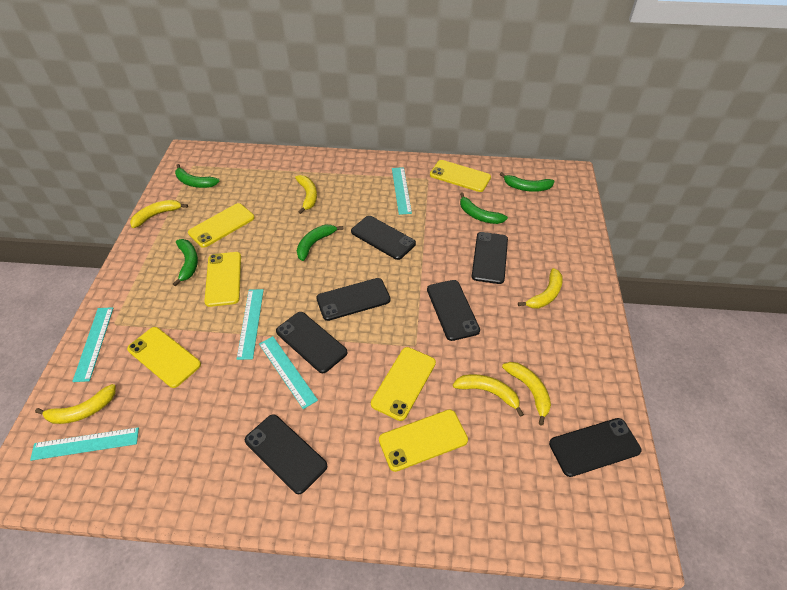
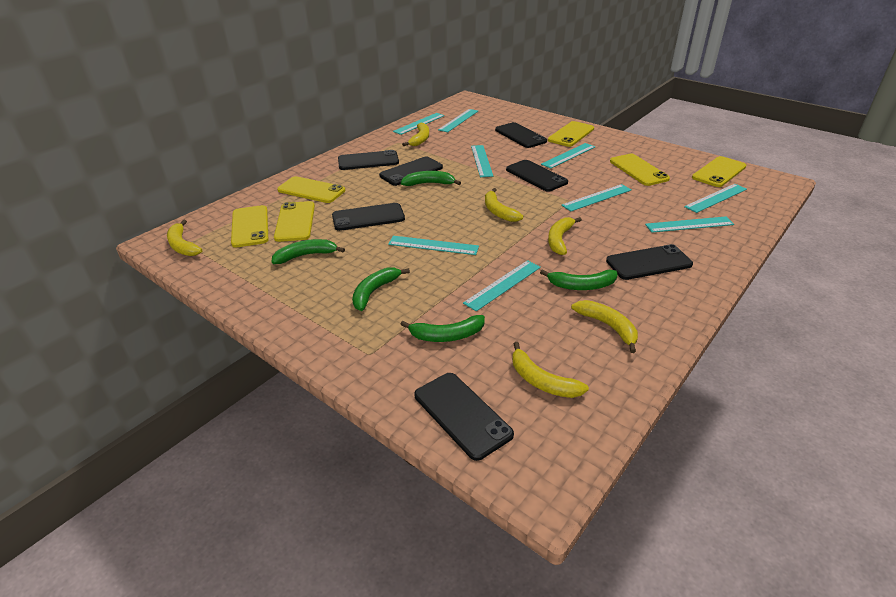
turquoise ruler: [30,427,139,461] [72,307,113,382] [237,289,264,360] [259,336,318,409] [392,167,412,215] = 5 -> [388,236,479,255] [393,113,445,135] [438,109,478,132] [463,260,541,311] [471,145,493,177] [541,143,595,169] [561,184,632,211] [645,216,734,233] [684,184,747,213] = 9

